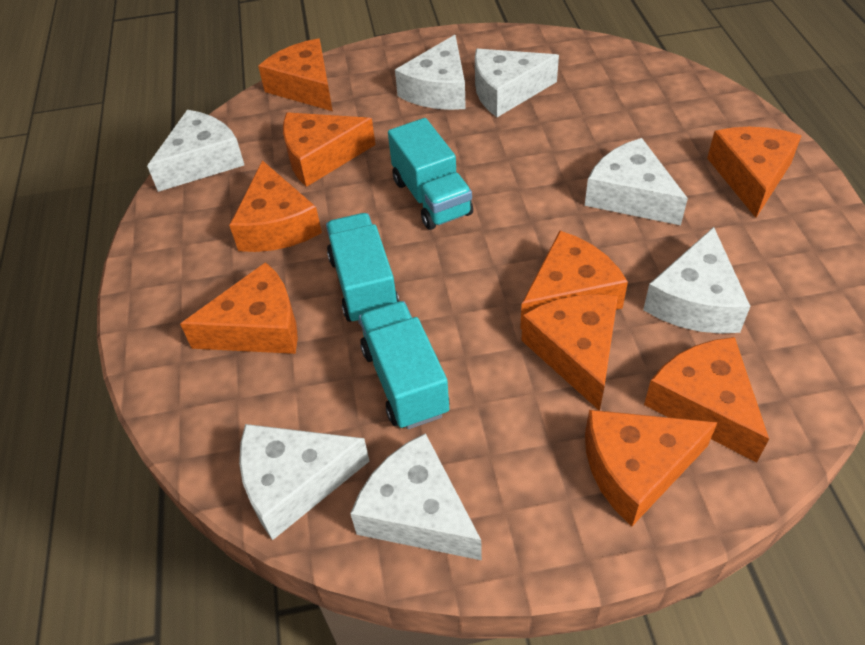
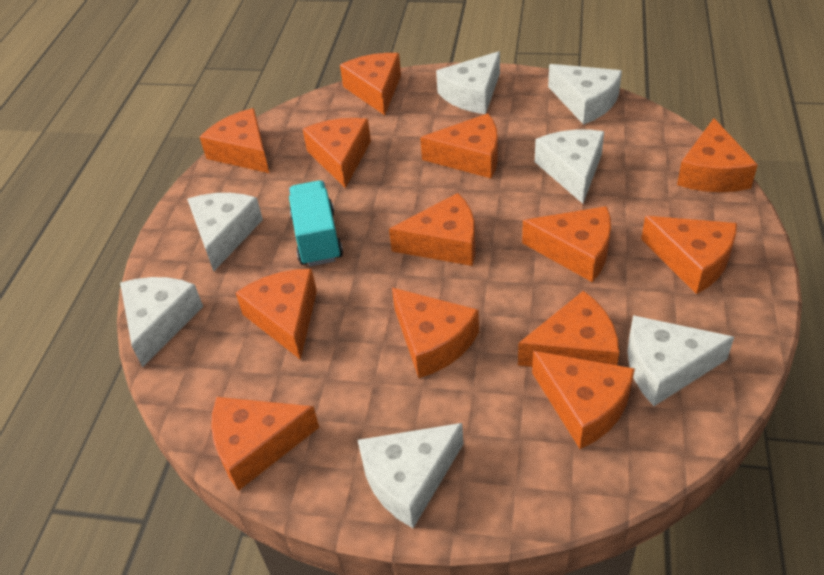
orange cheese: [180,262,298,354] [229,160,322,252] [258,38,333,111] [283,112,375,187] [520,231,628,330] [521,294,618,411] [585,410,718,526] [644,337,769,463] [707,127,802,218] = 9 -> [200,108,269,173] [211,397,319,491] [236,269,317,360] [303,118,371,188] [340,53,401,115] [389,193,475,266] [392,288,479,378] [420,113,498,178] [518,291,619,367] [522,206,611,282] [532,351,635,449] [641,216,737,294] [677,118,758,192] = 13
turquoise truck: [326,213,399,324] [359,301,449,429] [388,118,473,230] = 3 -> [289,180,343,266] = 1

